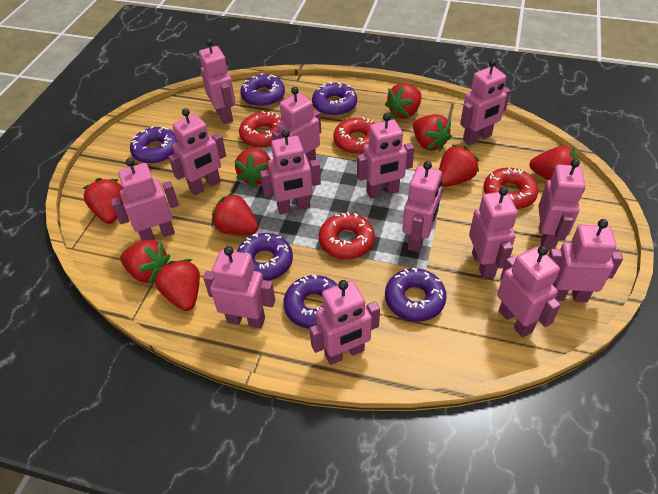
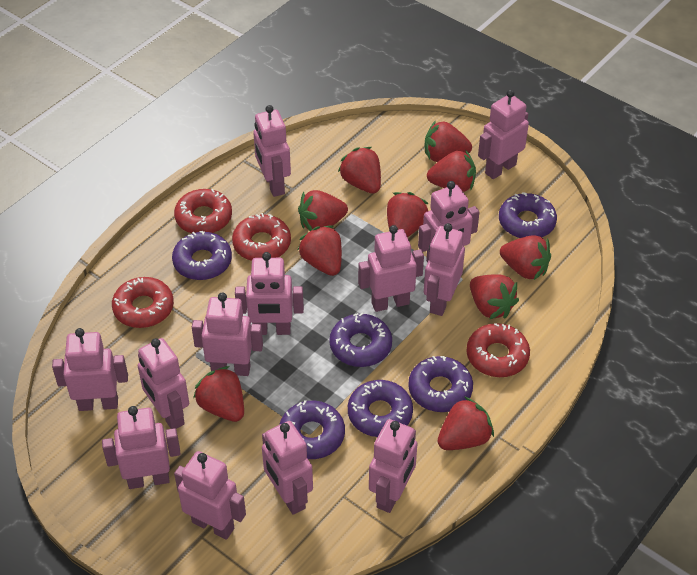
pink robot: [111,158,179,241] [168,108,226,195] [199,39,235,124] [203,246,275,329] [260,129,321,214] [272,87,321,165] [309,280,380,365] [357,113,414,199] [402,161,442,253] [460,59,511,146] [469,187,518,279] [497,246,561,338] [538,159,585,251] [548,219,623,302] = 14 -> [52,328,128,411] [102,406,181,489] [138,338,189,429] [174,451,246,540] [192,293,263,376] [235,252,304,335] [253,105,291,197] [262,421,313,515] [358,225,424,312] [369,419,418,513] [418,181,479,263] [424,223,465,316] [478,90,529,179] = 13
red strawberry: [83,178,123,224] [120,240,170,284] [154,259,200,311] [211,192,258,235] [235,148,270,188] [385,83,422,119] [413,114,452,151] [439,144,479,187] [530,146,577,180] = 9 -> [193,366,244,422] [298,190,348,231] [298,226,342,276] [338,147,381,194] [387,192,428,237] [424,120,472,162] [427,149,476,192] [438,396,494,450] [470,274,519,319] [500,235,551,280] = 10

